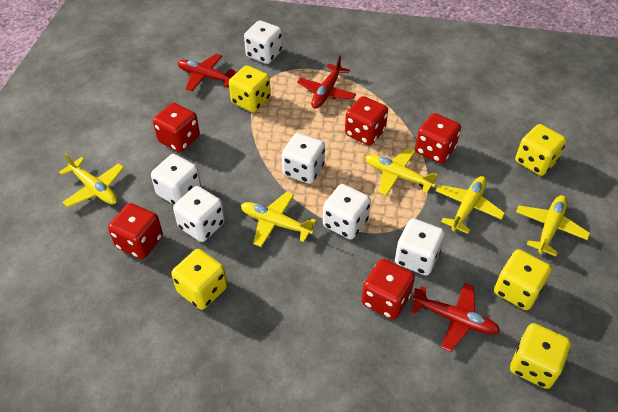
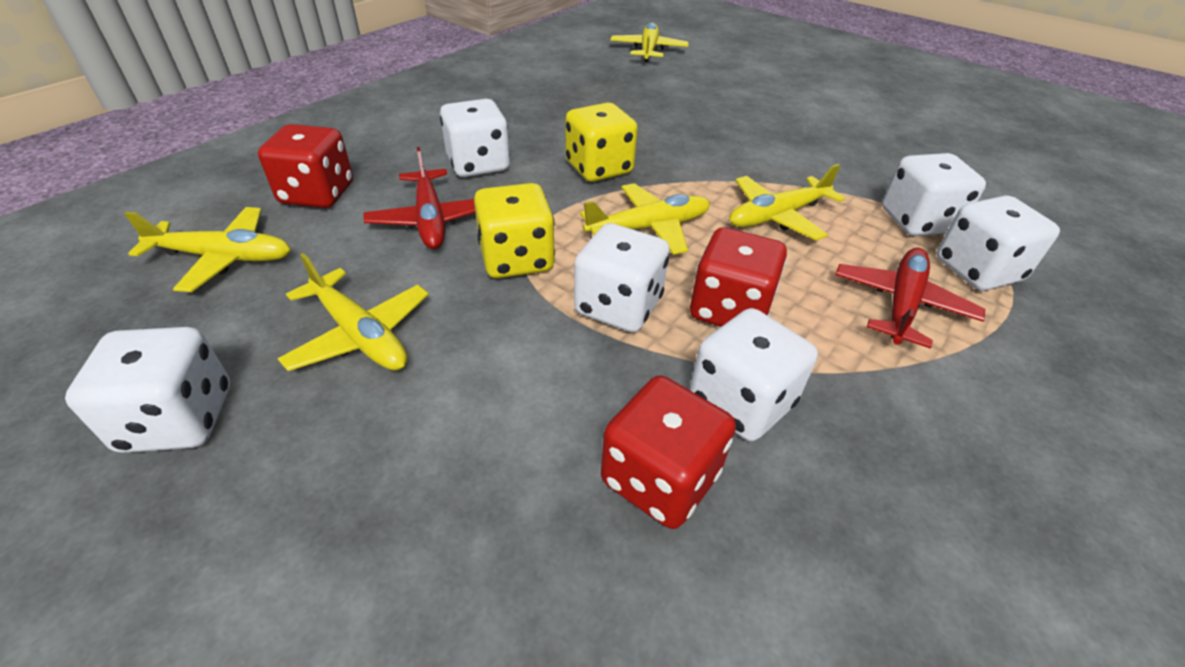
red dice: [108,203,163,259] [153,103,200,152] [345,96,388,145] [362,259,415,320] [415,113,461,164] = 5 -> [258,124,353,208] [601,375,736,529] [690,227,787,327] = 3
red plane: [178,54,237,91] [297,56,356,109] [411,283,500,352] = 3 -> [364,147,475,249] [835,248,985,349] = 2
yellow dice: [172,249,227,310] [229,65,271,112] [494,249,552,310] [510,323,571,389] [515,124,567,176] = 5 -> [474,183,555,278] [565,102,638,182] = 2

